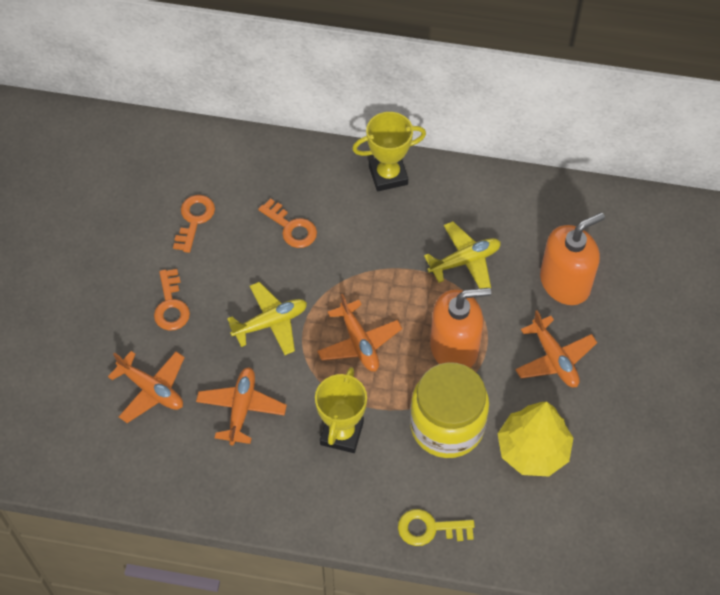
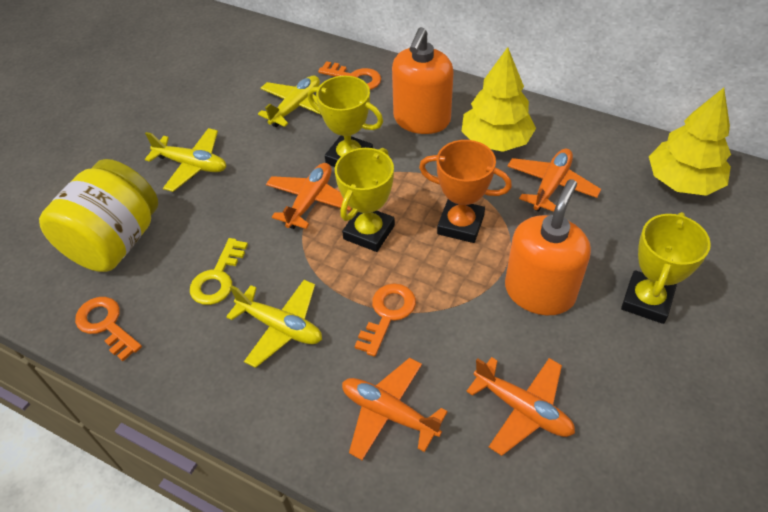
orange trophy: none = 0 -> [419,140,512,243] = 1
yellow plane: [227,282,307,355] [424,221,501,289] = 2 -> [145,128,226,192] [226,280,322,368] [258,76,321,127] = 3
yellow tree: [497,402,573,477] = 1 -> [462,47,536,152] [649,88,731,196] = 2
yellow trophy: [315,367,367,453] [352,112,426,191] = 2 -> [308,76,383,167] [335,148,395,252] [621,212,711,324] = 3

